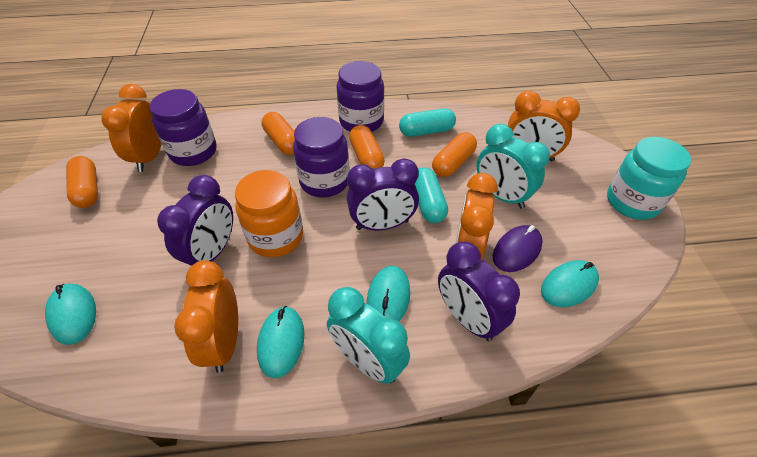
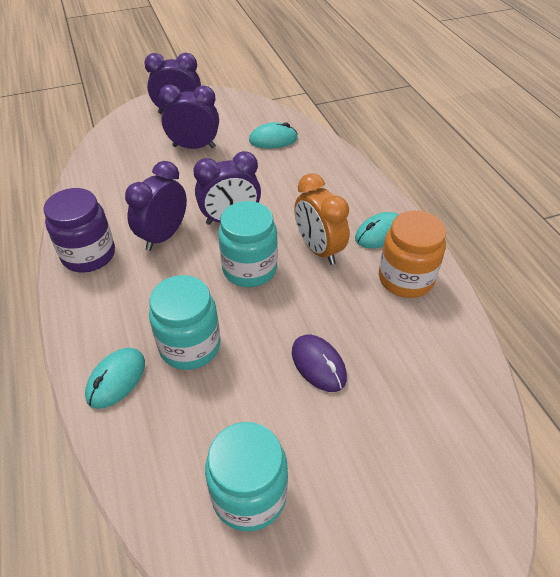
orange capsule: [66,156,98,208] [262,112,295,155] [349,125,385,169] [432,132,477,177] = 4 -> none = 0
orange clock: [101,84,162,172] [174,260,238,373] [456,173,498,259] [508,91,580,162] = 4 -> [294,173,349,265] = 1
purple clock: [157,175,233,266] [347,158,419,231] [438,241,520,341] = 3 -> [125,161,187,251] [144,53,201,114] [159,85,219,149] [193,151,261,225] = 4
purple jar: [150,89,217,166] [293,117,350,197] [336,61,384,132] = 3 -> [43,188,115,273] = 1
turquoise capsule: [399,108,456,137] [415,167,448,223] = 2 -> none = 0
turquoise clock: [327,287,410,384] [477,124,550,209] = 2 -> none = 0
turquoise jar: [607,137,691,220] = 1 -> [149,275,220,370] [205,422,288,532] [218,201,278,287] = 3
turquoise mouse: [45,283,96,345] [257,306,304,378] [367,266,410,321] [541,260,599,307] = 4 -> [85,348,145,409] [249,122,298,149] [355,212,399,248] = 3

